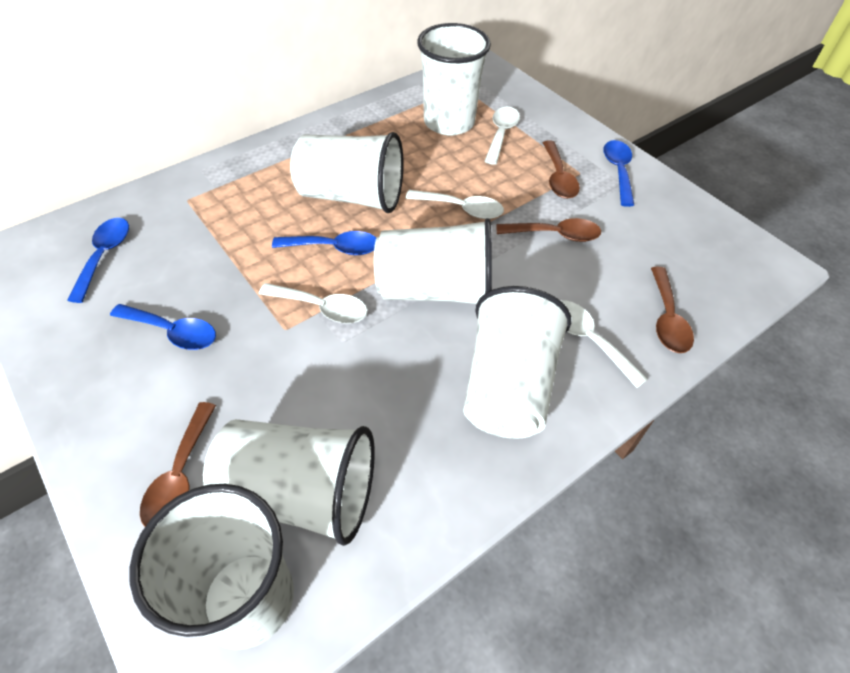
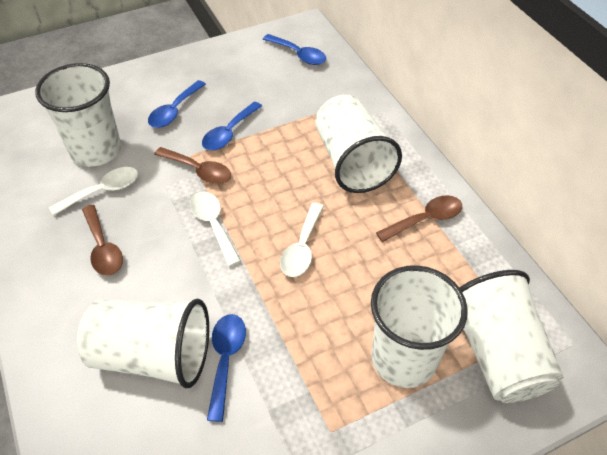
brown spoon: [140,402,216,527] [497,218,601,242] [543,141,580,199] [651,267,694,353] = 4 -> [82,205,123,276] [154,147,231,184] [376,195,462,242] = 3
white cup: [129,484,294,650] [203,419,375,546] [290,132,404,213] [374,218,492,304] [417,23,491,135] [463,286,571,439] = 6 -> [35,63,121,167] [77,298,209,388] [315,95,402,193] [371,265,468,388] [459,270,564,403] = 5
white spoon: [259,283,367,323] [405,190,504,219] [485,107,520,165] [561,300,648,388] = 4 -> [49,167,138,216] [190,191,241,266] [280,203,324,277] = 3

